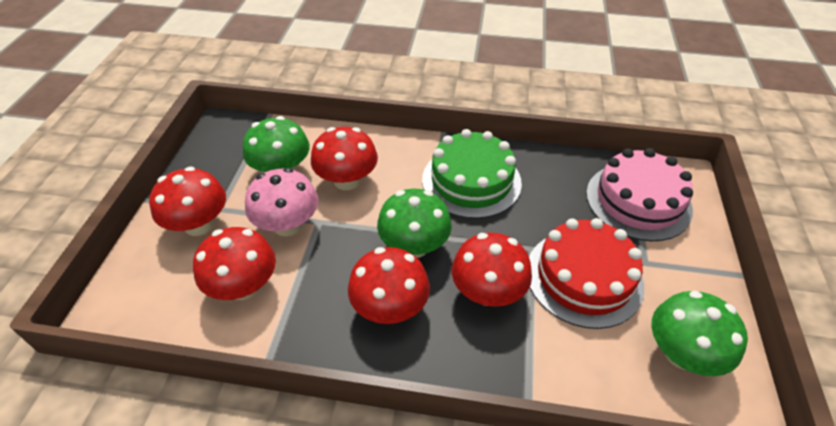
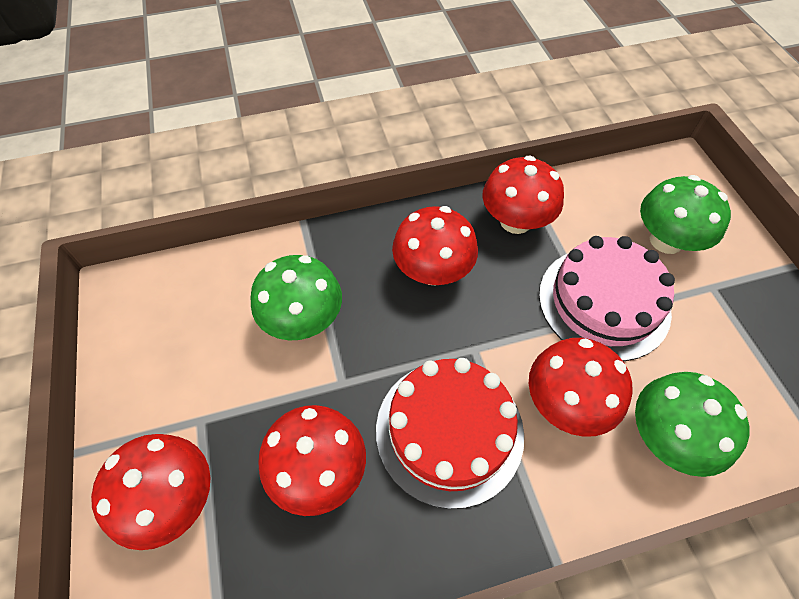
green cake: [422,129,522,219] = 1 -> none = 0
pink mushroom: [245,168,318,236] = 1 -> none = 0

